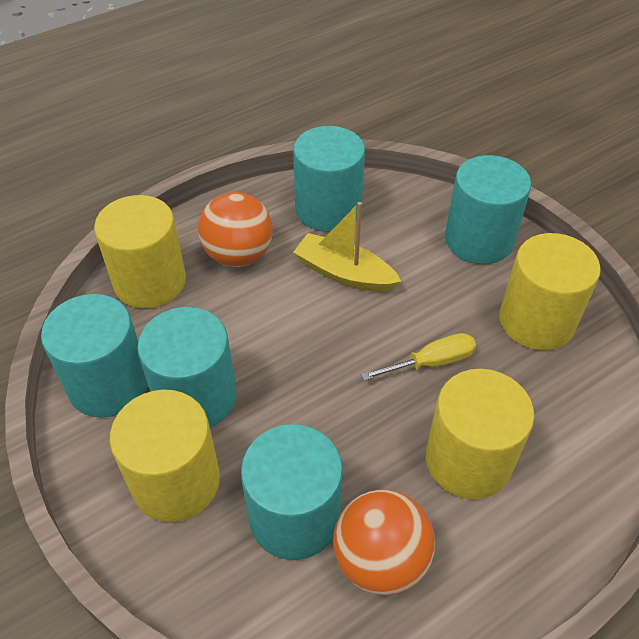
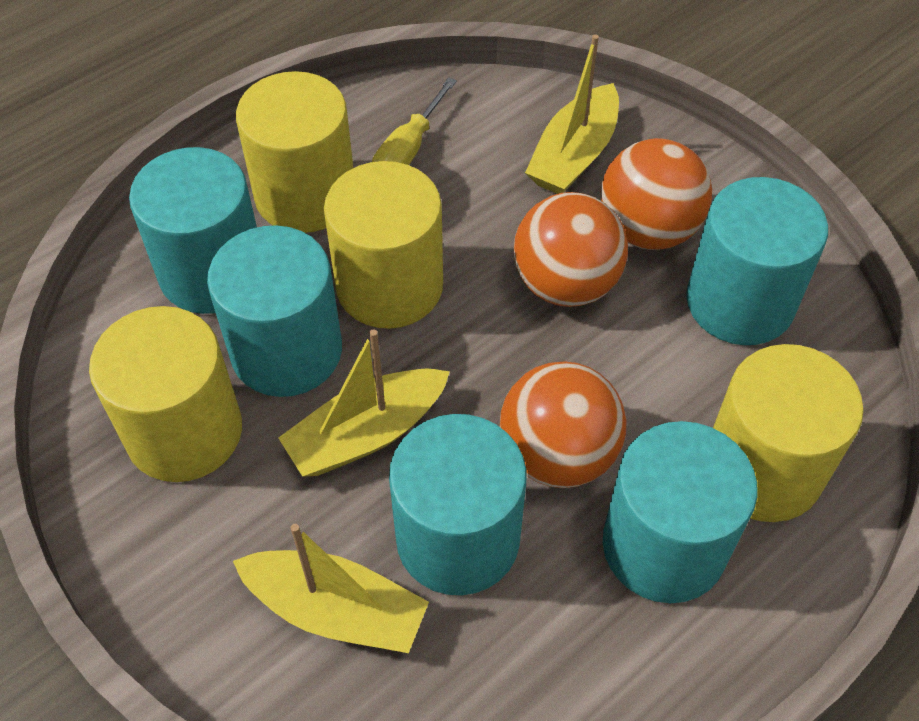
orange ball: [198,192,273,267] [333,489,435,596] = 2 -> [500,361,626,488] [514,192,628,307] [600,138,712,250] = 3
yellow boat: [293,202,402,292] = 1 -> [233,524,429,653] [278,329,450,477] [525,34,619,194] = 3

